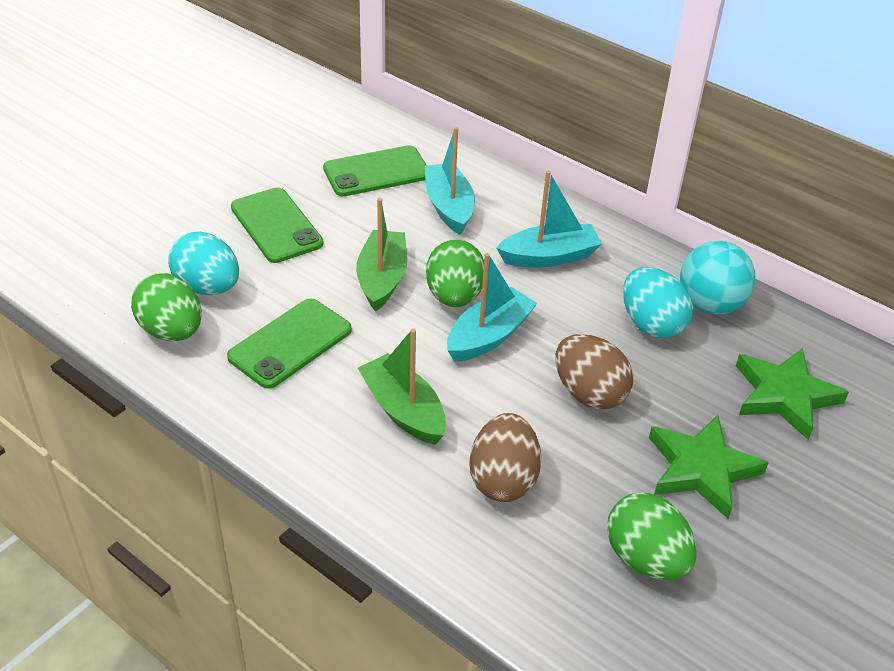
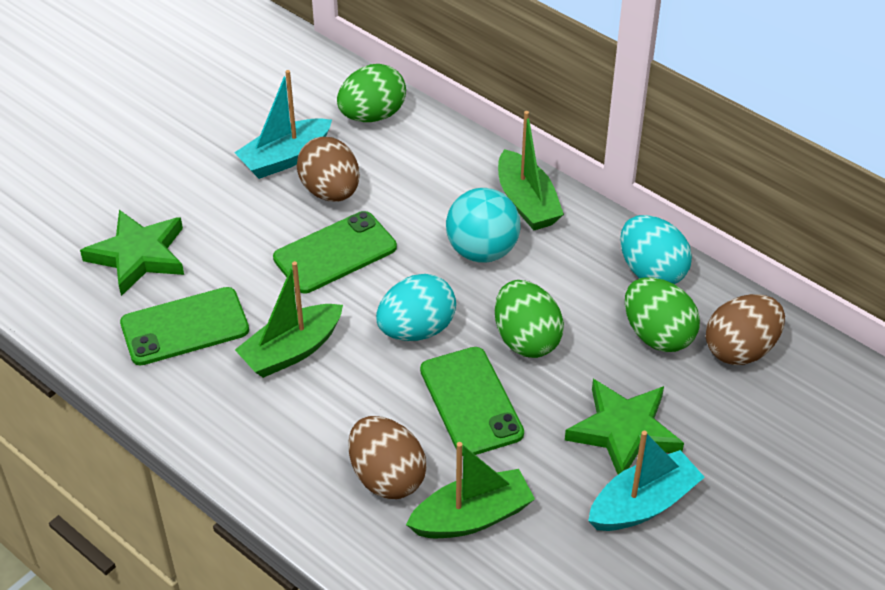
brown egg: [469,413,541,502] [556,334,633,409] = 2 -> [297,137,360,202] [349,416,427,499] [706,294,785,365] = 3
green boat: [356,198,407,311] [358,328,446,445] = 2 -> [235,261,343,378] [406,442,535,538] [498,111,564,230] = 3
turquoise boat: [425,127,475,235] [447,253,537,362] [496,171,602,267] = 3 -> [234,70,332,179] [588,431,705,531] = 2

